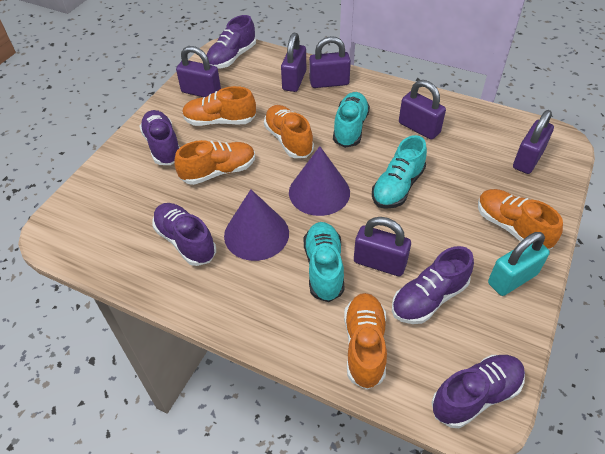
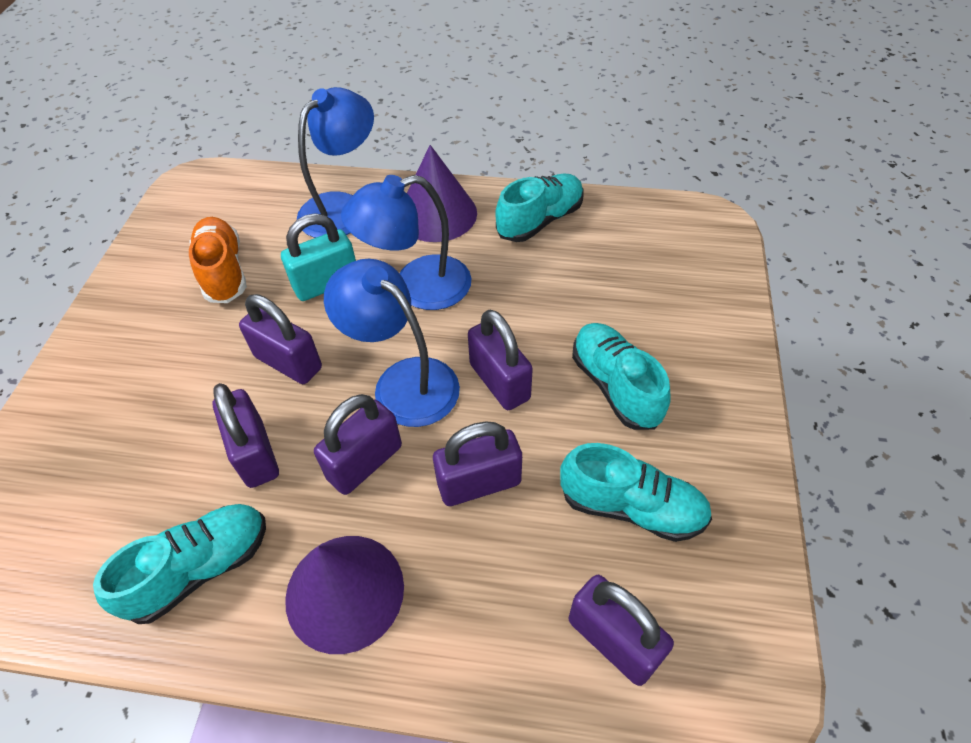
blue lamp: none = 0 -> [297,87,374,238] [324,259,460,427] [341,175,471,310] = 3
orange shoe: [174,140,255,185] [182,86,256,126] [264,105,314,158] [344,293,387,390] [478,189,563,250] = 5 -> [189,217,247,303] = 1
purple shoe: [139,110,180,165] [152,203,216,266] [207,15,256,69] [392,246,474,324] [432,355,525,428] = 5 -> none = 0
turquoise shoe: [303,222,344,302] [333,92,370,148] [372,135,427,209] = 3 -> [93,504,266,624] [495,174,583,242] [560,443,712,542] [572,323,671,430] = 4

